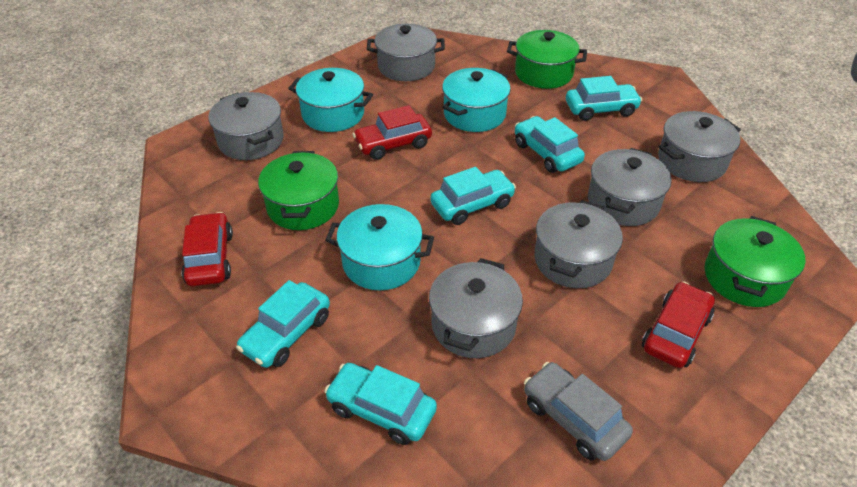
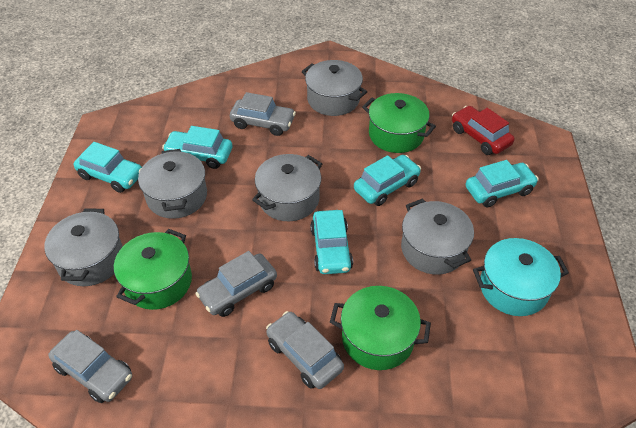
grey car: [524,362,633,461] = 1 -> [48,330,132,403] [195,251,277,317] [230,92,296,136] [266,311,344,389] = 4
grey pot: [208,92,284,160] [367,24,445,81] [429,258,523,358] [534,200,623,288] [588,148,672,226] [658,111,741,182] = 6 -> [44,208,123,286] [138,149,207,219] [252,154,322,221] [302,60,367,116] [401,198,474,275] = 5
red car: [182,212,233,286] [352,105,432,160] [642,281,715,368] = 3 -> [452,106,515,155] = 1
turquoise pot: [288,68,373,132] [325,204,434,290] [442,68,511,132] = 3 -> [473,238,569,316] = 1

